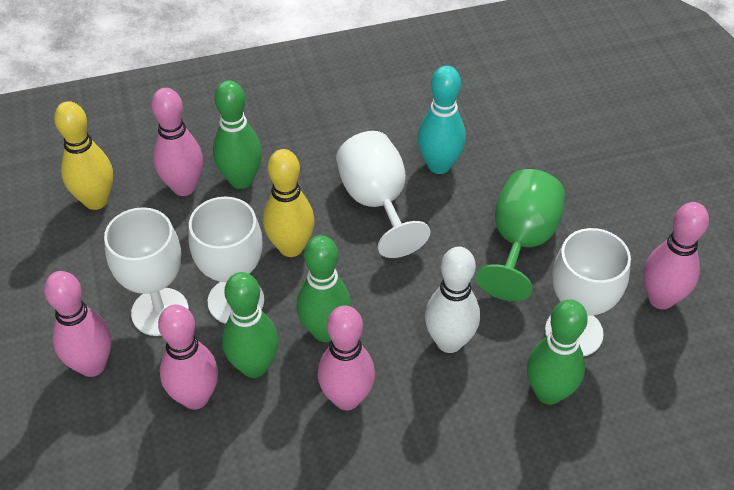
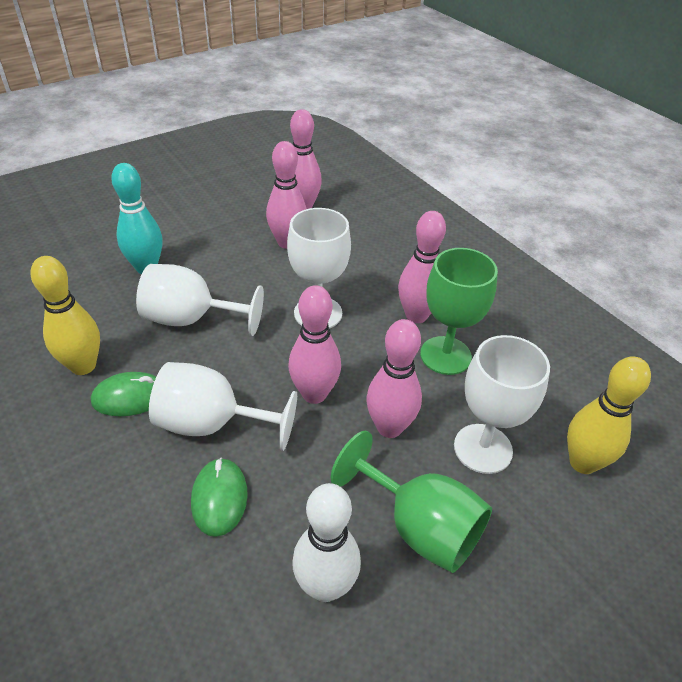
green bowling pin: [213,80,262,189] [222,272,279,378] [297,235,352,342] [527,300,588,405] = 4 -> none = 0
green goblet: [476,169,565,301] = 1 -> [331,431,492,573] [420,248,498,375] = 2
green mouse: none = 0 -> [91,372,156,416] [191,457,248,537] = 2

